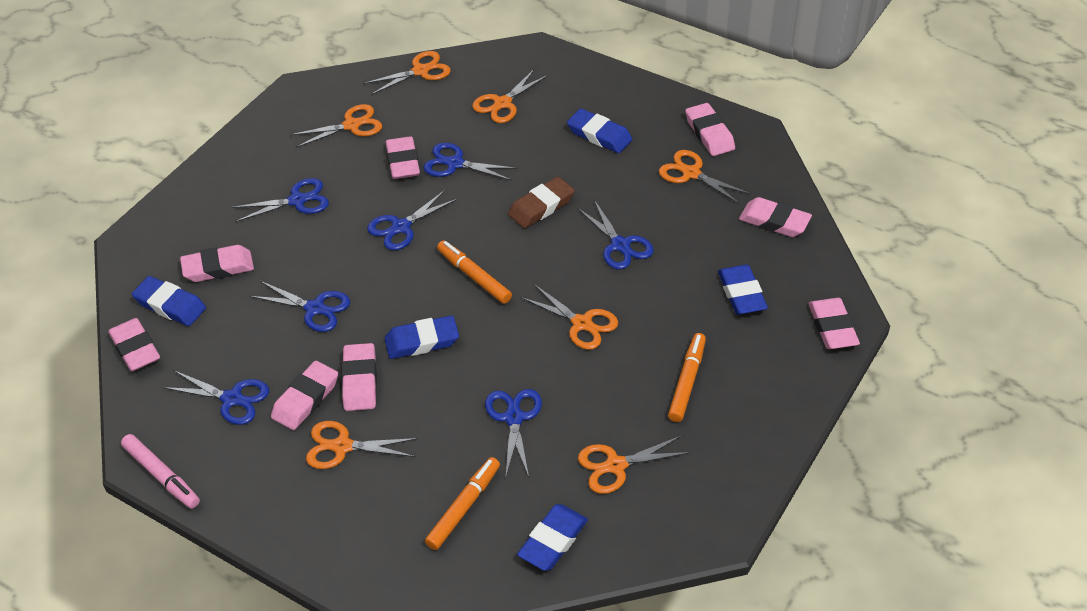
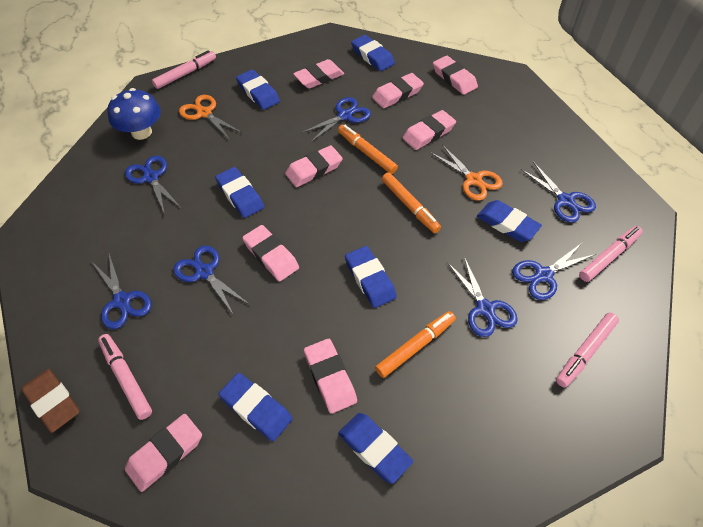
blue eraser: [132,276,206,326] [384,315,459,359] [517,504,588,571] [567,108,632,153] [718,264,768,315] = 5 -> [215,167,264,218] [218,373,293,441] [236,70,280,110] [338,413,413,484] [345,246,397,308] [351,35,395,71] [477,200,542,242] = 7
blue mushroom: none = 0 -> [107,88,161,140] = 1
orange scissors: [290,104,382,148] [306,421,418,469] [363,51,451,95] [472,68,548,123] [521,284,618,350] [578,435,691,494] [659,150,751,204] = 7 -> [179,95,242,140] [430,144,503,201] = 2
pink marker: [121,434,200,509] = 1 -> [98,334,152,420] [152,50,216,89] [556,312,619,388] [579,226,643,282] = 4

